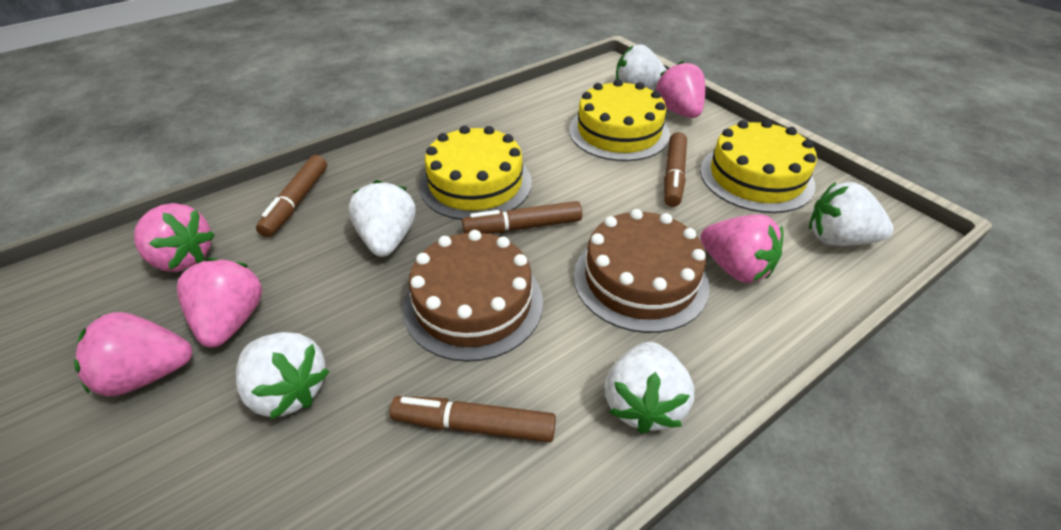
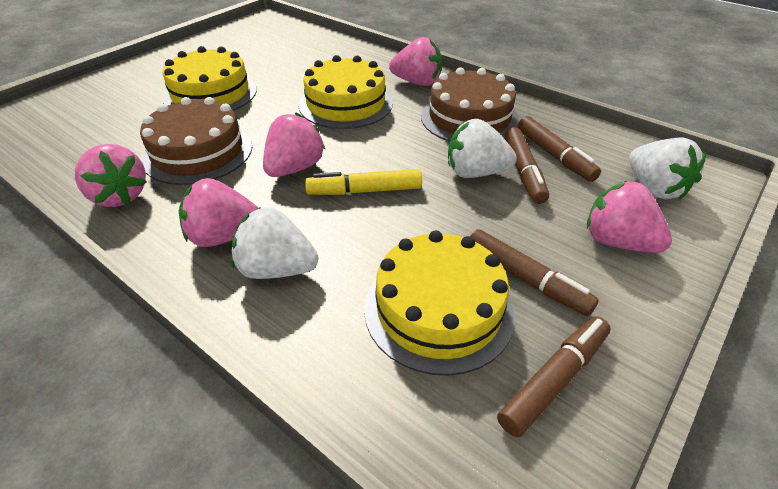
white strawberry: [236,332,329,419] [348,180,415,257] [605,342,694,434] [616,45,667,91] [809,182,894,246] = 5 -> [231,207,318,279] [448,119,517,178] [629,138,706,199] = 3
yellow marker: none = 0 -> [305,169,422,195] = 1

